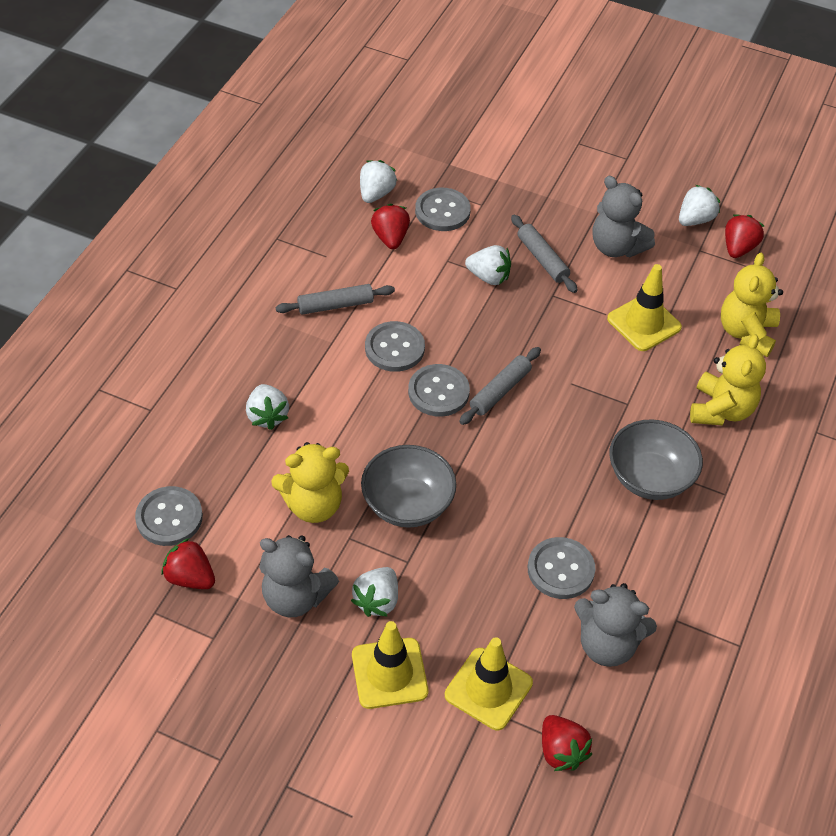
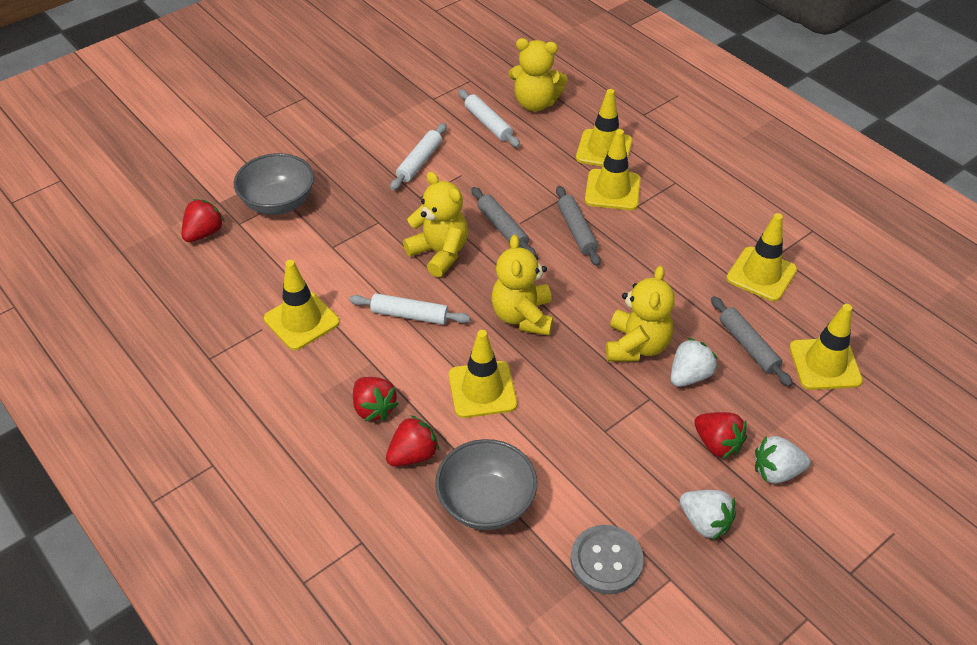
grey button: [135,486,203,546] [365,321,425,372] [408,364,470,417] [415,188,471,231] [528,537,595,599] = 5 -> [571,525,644,594] = 1
grey teddy bear: [259,535,339,617] [574,583,657,667] [592,176,655,257] = 3 -> none = 0
white rolling pin: none = 0 -> [349,293,470,325] [390,123,446,190] [458,89,520,147] = 3
white strawberry: [246,384,289,430] [351,567,398,617] [360,160,397,203] [465,245,511,285] [679,185,720,226] = 5 -> [671,338,717,387] [680,490,736,540] [755,436,810,484] = 3
yellow teddy bear: [271,442,349,523] [690,334,766,425] [721,253,783,357] = 3 -> [403,172,468,277] [491,235,553,336] [509,38,568,111] [606,266,675,362] = 4
yellow traffic cone: [352,621,428,709] [445,637,533,730] [607,264,682,351] = 3 -> [264,260,340,350] [449,330,517,418] [576,89,632,167] [585,129,641,210] [726,213,797,301] [789,304,863,390] = 6

